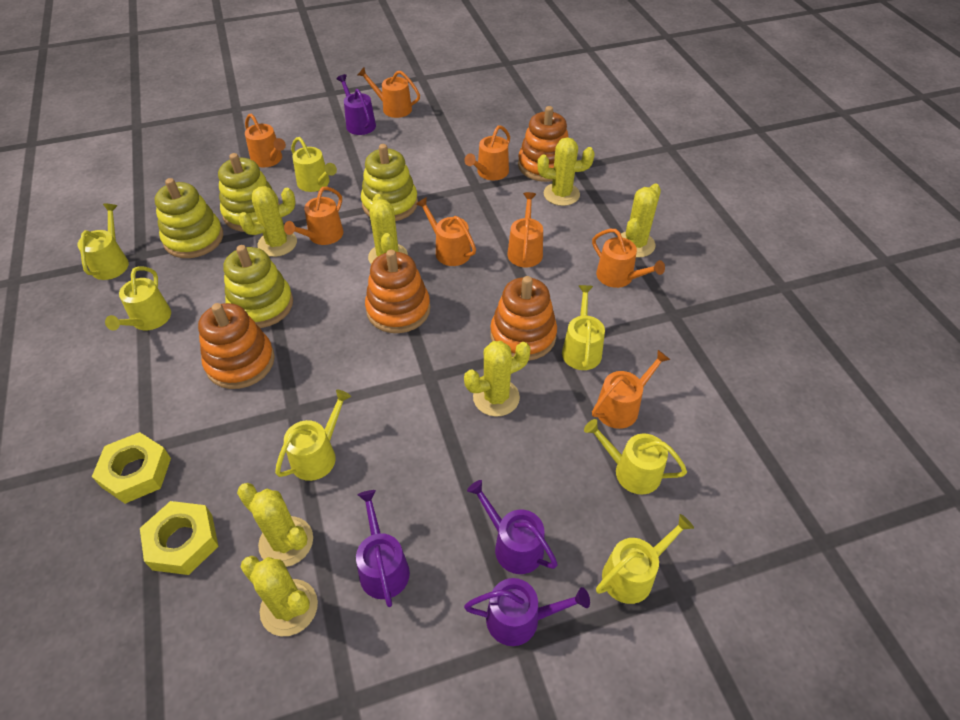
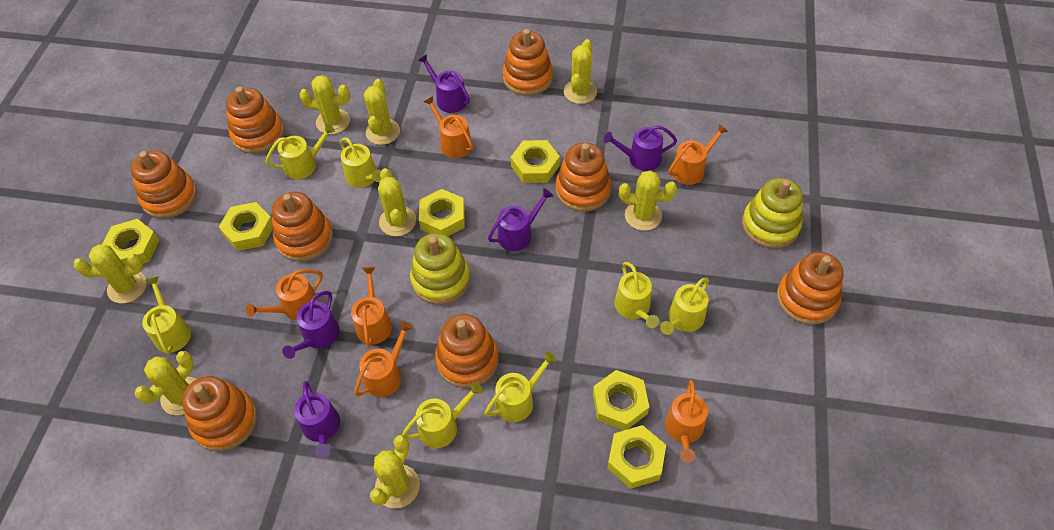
orange stacking toy: [198,303,275,389] [365,250,430,333] [490,276,557,361] [518,106,569,182] = 4 -> [130,150,197,219] [182,376,257,451] [226,87,284,154] [272,192,333,262] [435,314,499,388] [503,29,553,96] [556,143,611,212] [777,252,844,325] = 8
orange watering can: [245,114,286,167] [284,187,344,245] [358,68,420,118] [416,197,476,266] [464,125,510,180] [507,192,543,267] [592,229,665,288] [592,350,670,429] = 8 -> [246,269,323,320] [351,267,392,347] [354,321,413,397] [424,96,473,158] [665,380,708,462] [668,124,728,185] = 6
purple watering can: [336,74,376,135] [356,490,410,607] [464,578,590,646] [467,480,558,574] = 4 -> [282,291,340,359] [294,381,340,458] [418,54,470,113] [488,188,553,251] [604,125,677,171] = 5
yellow cactus: [237,483,313,567] [238,186,297,257] [241,556,318,636] [368,194,408,264] [464,341,531,417] [537,137,594,206] [621,184,661,258] = 7 -> [74,244,147,304] [134,351,196,415] [299,75,350,134] [364,79,400,145] [370,435,420,508] [378,168,416,236] [564,39,597,104] [619,171,677,231] = 8
yellow nut: [92,432,171,504] [140,501,219,575] = 2 -> [102,219,159,265] [219,202,273,251] [419,189,465,236] [511,140,560,183] [593,370,649,431] [607,425,666,489] = 6
yellow stacking toy: [155,178,223,258] [218,153,280,232] [223,245,293,328] [361,144,418,221] = 4 -> [410,233,470,305] [742,178,803,248] = 2

